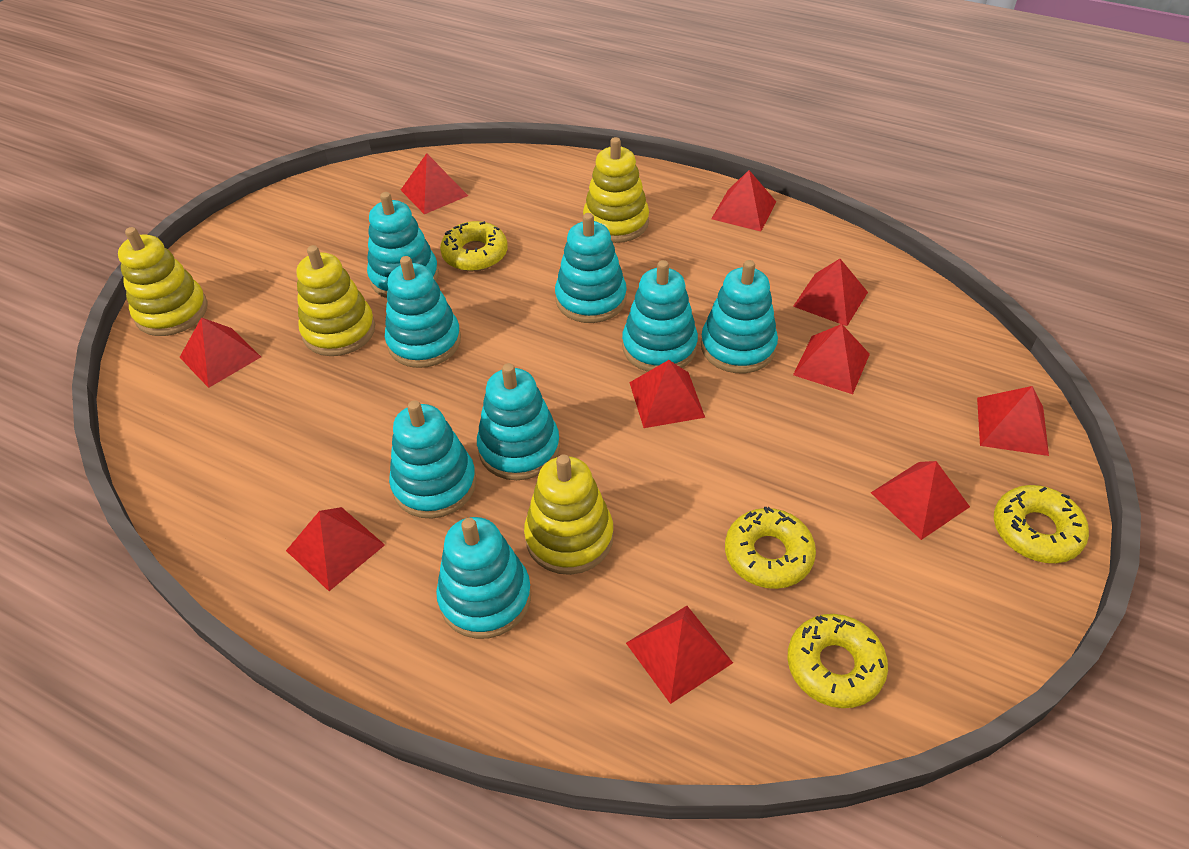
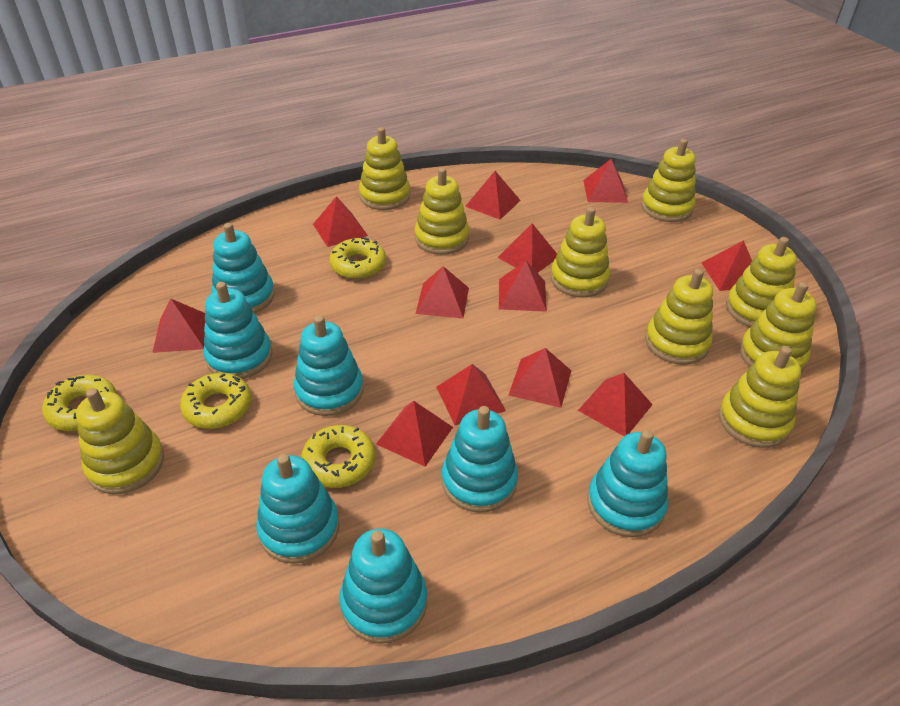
red pyramid: [180,317,261,388] [286,507,385,591] [401,153,468,214] [626,606,733,704] [629,360,705,428] [711,170,776,231] [793,259,868,326] [793,324,870,394] [871,461,970,540] [977,386,1049,456] = 10 -> [152,299,205,353] [313,196,368,247] [376,401,453,467] [416,266,469,319] [436,364,506,425] [465,171,521,220] [497,223,557,273] [499,261,547,312] [509,348,571,408] [578,373,653,436] [583,159,628,203] [702,240,752,291] = 12
turquoise stacking toy: [367,192,439,298] [385,256,461,368] [389,400,476,519] [436,517,531,639] [477,363,560,480] [555,213,627,323] [622,260,698,372] [701,260,778,373] = 8 -> [203,282,272,379] [212,223,275,313] [256,454,339,564] [294,315,363,416] [339,529,427,644] [442,406,518,513] [588,430,668,537] = 7
yellow stacking toy: [118,227,208,336] [297,245,375,356] [524,454,614,575] [583,137,649,243] = 4 -> [76,388,164,494] [359,127,410,210] [414,168,469,255] [550,207,610,298] [641,139,696,222] [645,269,713,365] [719,346,801,448] [726,237,797,327] [740,282,817,372] = 9

